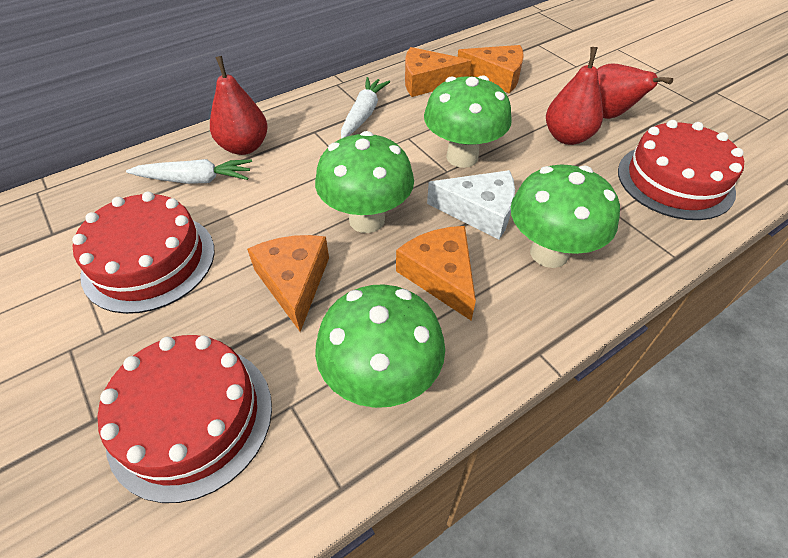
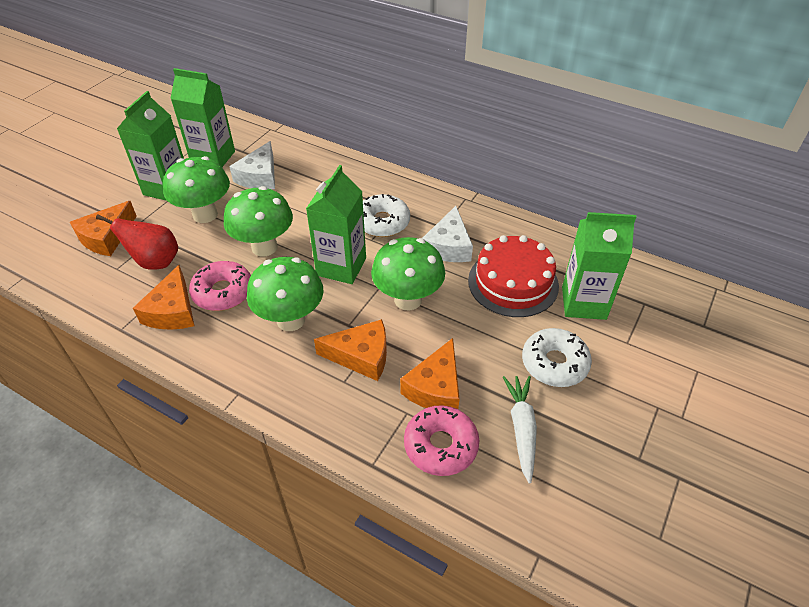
green carton: none = 0 -> [117,91,184,201] [170,68,235,167] [306,165,366,284] [562,212,636,320] = 4
pink donut: none = 0 -> [189,261,251,311] [404,405,480,476] = 2
red cake: [72,192,215,314] [97,335,272,503] [618,120,744,220] = 3 -> [468,235,559,317] = 1
red pear: [210,56,268,155] [546,47,603,145] [597,63,673,119] = 3 -> [96,214,178,270] = 1
white carrot: [126,159,252,184] [341,77,390,139] = 2 -> [503,376,537,484] = 1
white cheese: [427,170,515,239] = 1 -> [229,141,275,189] [422,206,473,262] = 2
white donut: none = 0 -> [363,194,410,237] [522,328,592,387] = 2

